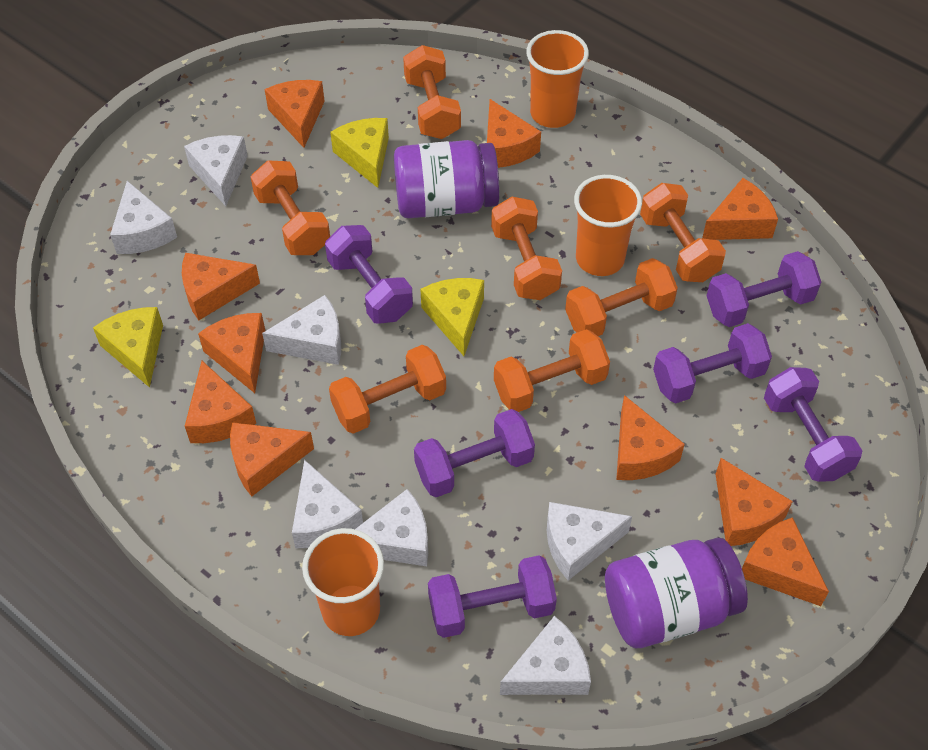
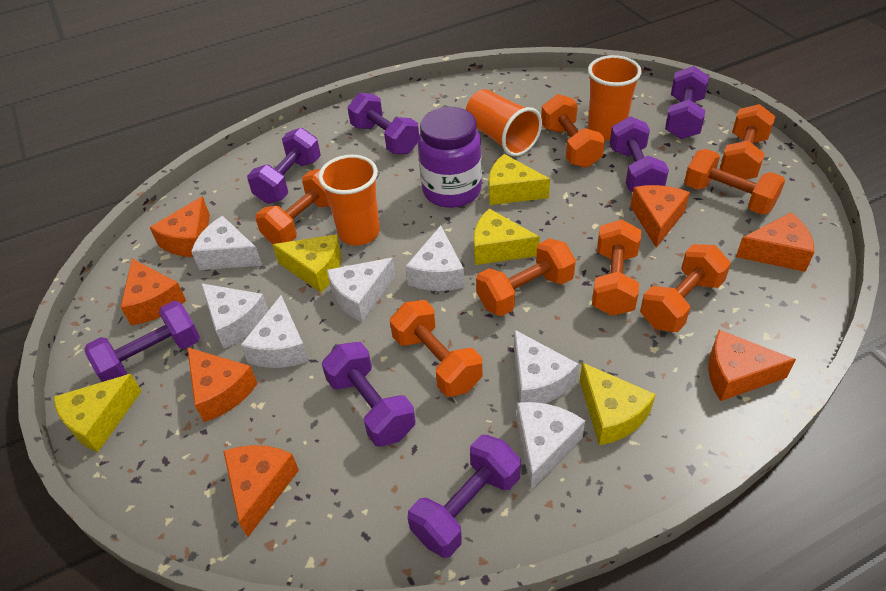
orange cheese: [182,253,260,320] [185,361,256,443] [198,313,265,393] [230,422,314,497] [265,80,325,148] [487,99,541,168] [616,395,685,480] [702,178,778,240] [716,458,793,546] [742,517,829,606] = 10 -> [120,259,186,325] [150,196,210,257] [187,347,258,422] [223,445,299,537] [630,185,690,248] [708,330,796,401] [736,212,814,272] = 7
orange dumbbell: [251,160,330,255] [329,345,446,434] [403,45,461,139] [491,197,562,300] [494,329,610,412] [565,258,678,336] [640,183,726,282] = 7 -> [255,169,330,244] [390,300,483,397] [476,238,576,316] [541,94,605,168] [592,219,641,316] [640,244,731,332] [684,149,785,215] [720,104,775,179] = 8
purple dumbbell: [325,225,413,324] [414,409,535,497] [428,555,557,638] [653,323,772,403] [707,251,821,327] [764,367,862,482] = 6 -> [84,301,200,382] [247,128,321,204] [322,342,416,447] [348,93,419,154] [408,435,521,558] [610,116,669,192] [665,66,709,139] = 7
purple jar: [394,140,500,218] [605,538,748,648] = 2 -> [418,107,482,208] = 1
yellow cheese: [93,307,163,387] [330,118,389,188] [421,278,484,356] = 3 -> [54,374,142,452] [272,234,341,293] [474,209,540,265] [489,154,550,205] [580,362,656,445] = 5

